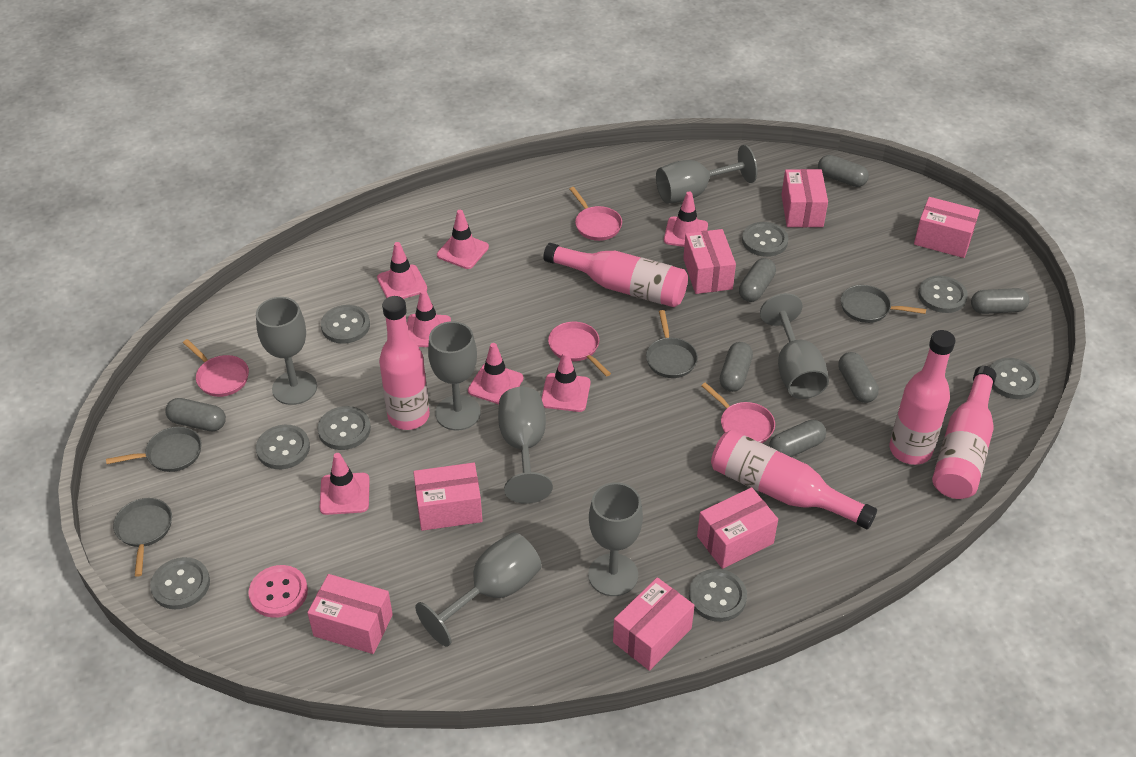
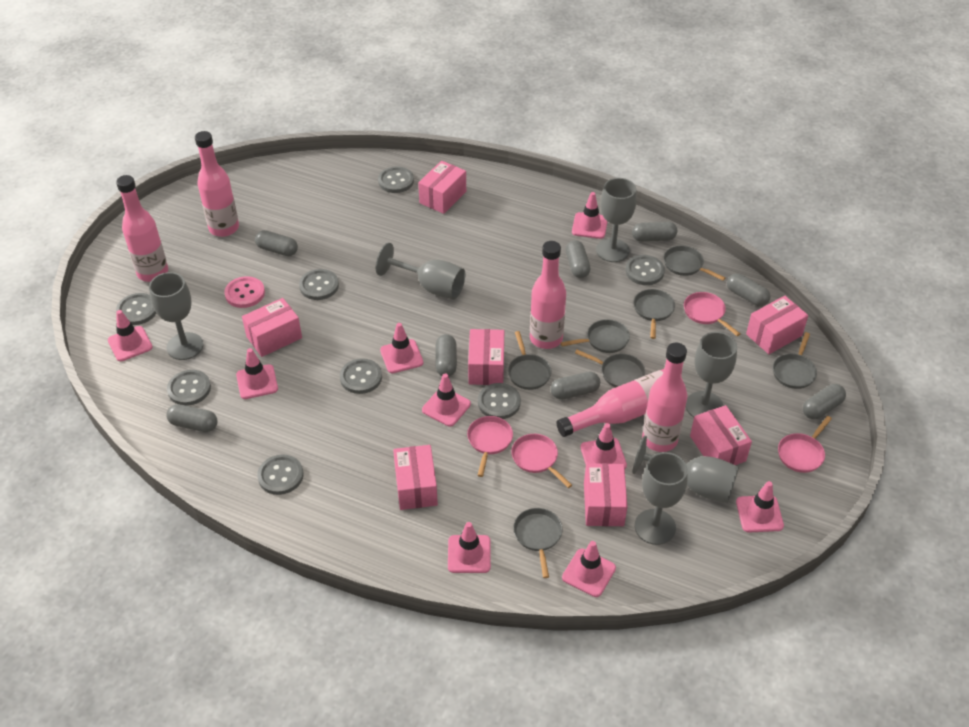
grey capsule: [165,398,226,431] [720,342,753,392] [739,258,776,302] [769,420,826,457] [818,155,869,187] [838,352,879,403] [971,288,1030,314] = 7 -> [167,404,217,432] [255,230,298,256] [436,334,457,377] [551,372,600,400] [566,240,591,278] [632,222,677,242] [727,273,771,306] [803,384,846,419] = 8
grey goblet: [256,297,317,405] [415,532,542,647] [428,321,481,430] [498,387,553,504] [588,482,643,596] [656,145,757,204] [760,293,829,399] = 7 -> [149,272,203,360] [376,242,465,299] [596,178,637,262] [632,436,739,503] [635,452,688,545] [686,332,737,417] = 6
grey pan: [106,427,202,472] [113,498,172,577] [646,310,698,378] [841,285,926,323] = 4 -> [508,331,551,390] [513,508,563,578] [561,319,630,353] [575,350,645,387] [634,289,675,339] [664,245,725,281] [773,332,817,389] = 7
pink traffic cone: [319,453,370,515] [377,242,427,299] [407,289,451,347] [437,210,489,269] [468,343,524,404] [542,351,591,412] [664,192,708,247] = 7 -> [108,310,153,361] [236,348,278,399] [380,323,423,373] [422,373,471,427] [448,522,491,573] [562,541,616,597] [572,192,608,239] [581,423,627,469] [736,481,784,533] = 9

